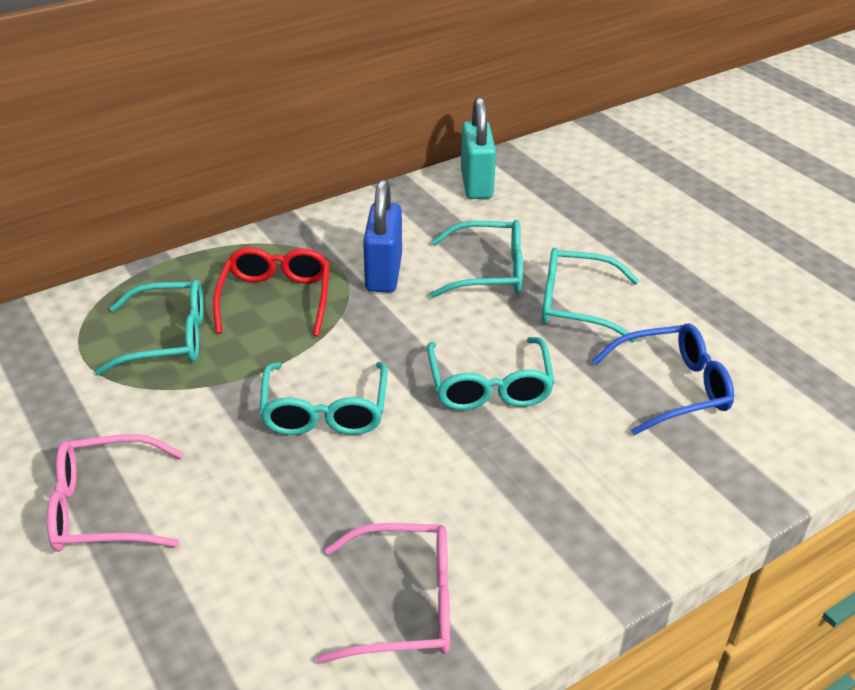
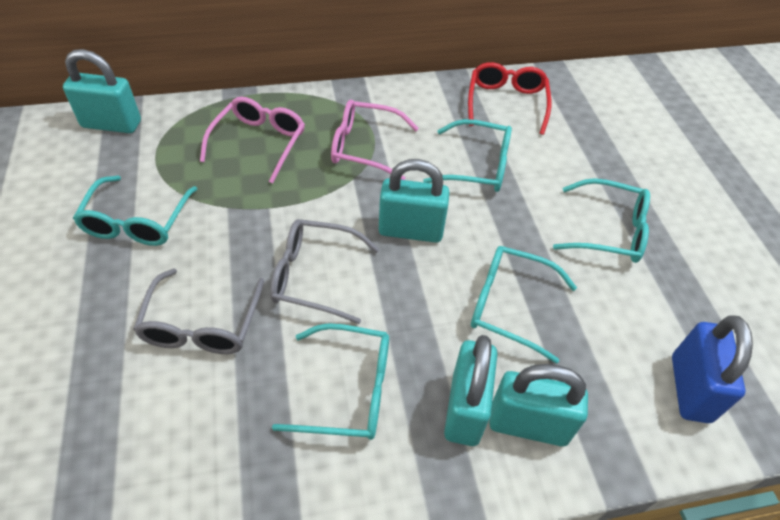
blue glasses: [592,324,734,435] = 1 -> none = 0
grey glasses: none = 0 -> [133,268,264,354] [270,219,379,324] = 2
turquoise padlock: [461,97,496,199] = 1 -> [63,49,141,133] [379,159,450,243] [444,335,497,446] [489,364,588,446] = 4

